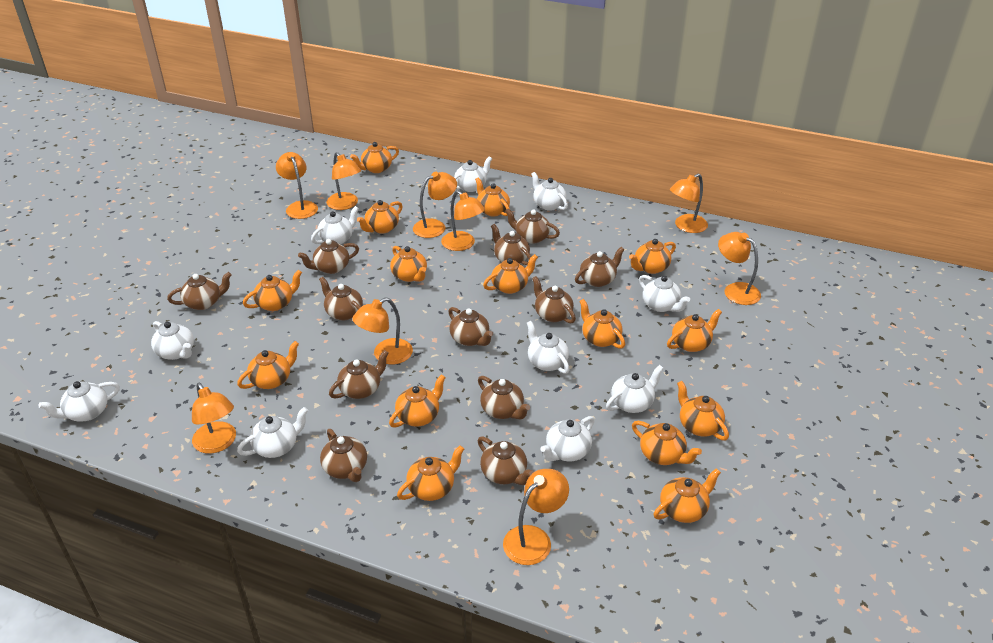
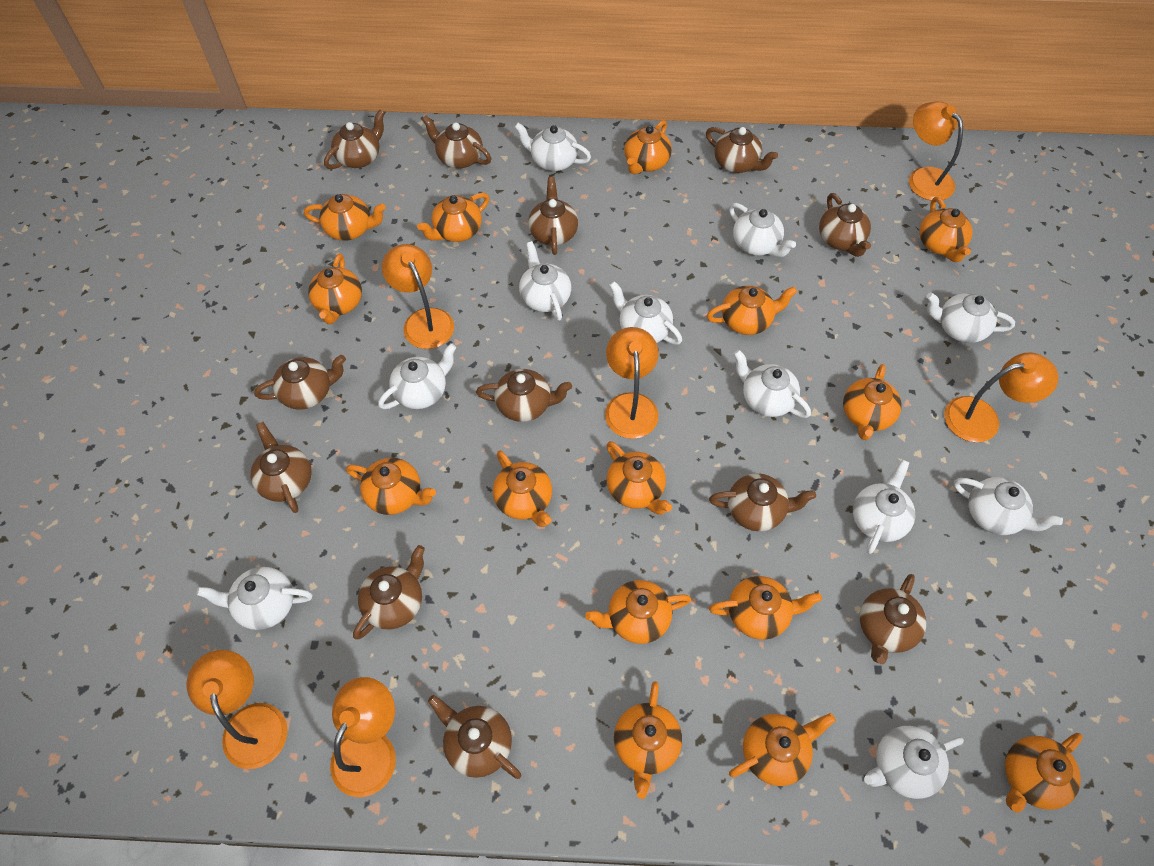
orange lamp: [192,383,236,454] [276,152,318,219] [326,152,361,210] [352,298,413,364] [413,172,457,238] [441,190,485,251] [503,469,569,565] [670,174,708,233] [718,232,761,305] = 9 -> [187,650,288,769] [330,677,396,797] [382,244,454,349] [605,327,659,439] [909,101,963,201] [945,352,1058,442] = 6
white teapot: [39,381,120,421] [151,321,194,360] [237,407,308,458] [311,206,359,244] [454,156,492,192] [527,321,570,374] [531,172,568,211] [540,416,595,461] [606,365,664,413] [639,275,690,312] = 10 -> [196,567,313,630] [378,343,456,409] [515,123,591,171] [519,241,571,321] [609,281,682,345] [729,203,796,257] [734,350,811,418] [853,459,915,554] [864,726,964,799] [926,292,1015,343] [954,477,1063,535] = 11

